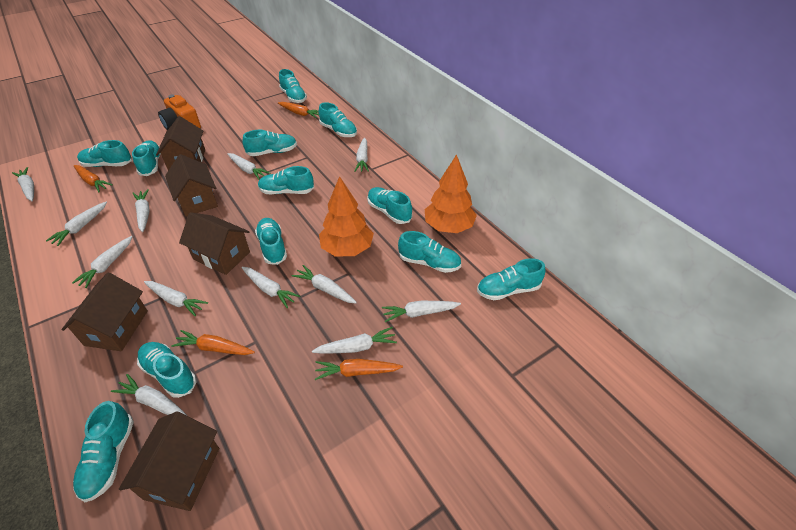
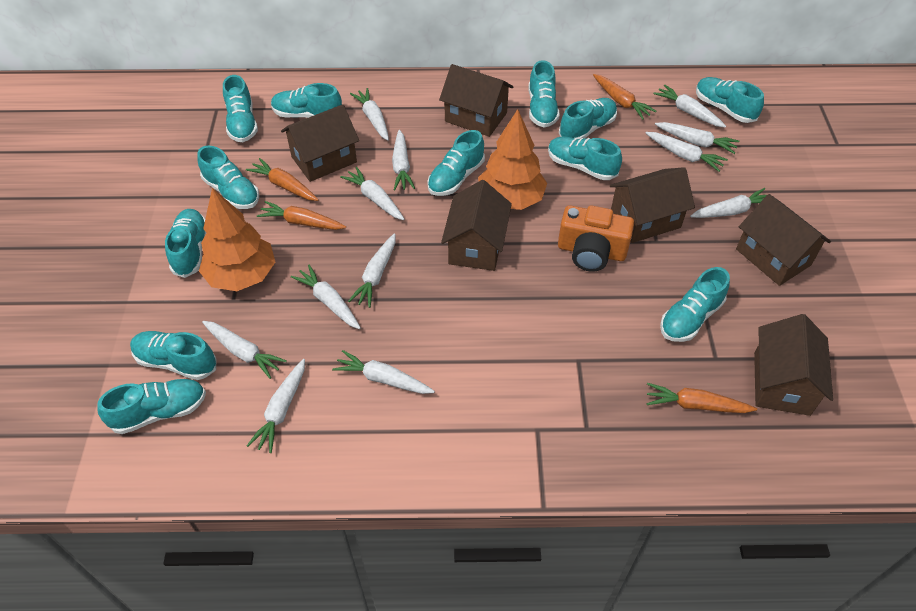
brown house: [61,272,148,351] [119,411,219,511] [156,116,205,170] [165,154,218,216] [179,212,250,275] = 5 -> [281,104,359,182] [439,64,513,137] [441,180,512,271] [610,167,695,243] [736,194,831,286] [754,314,833,416] = 6

